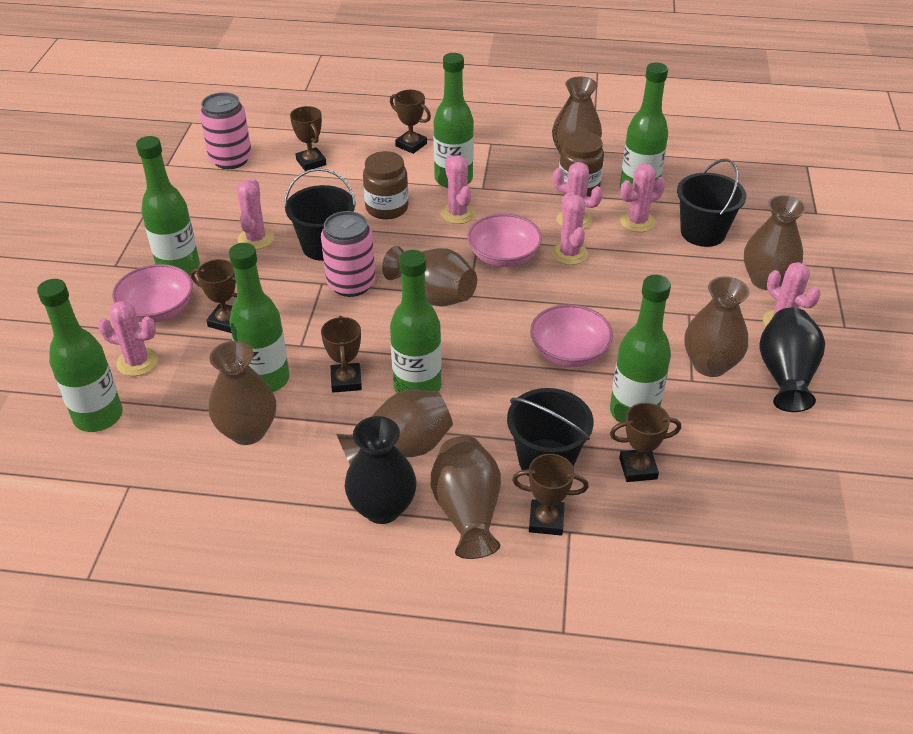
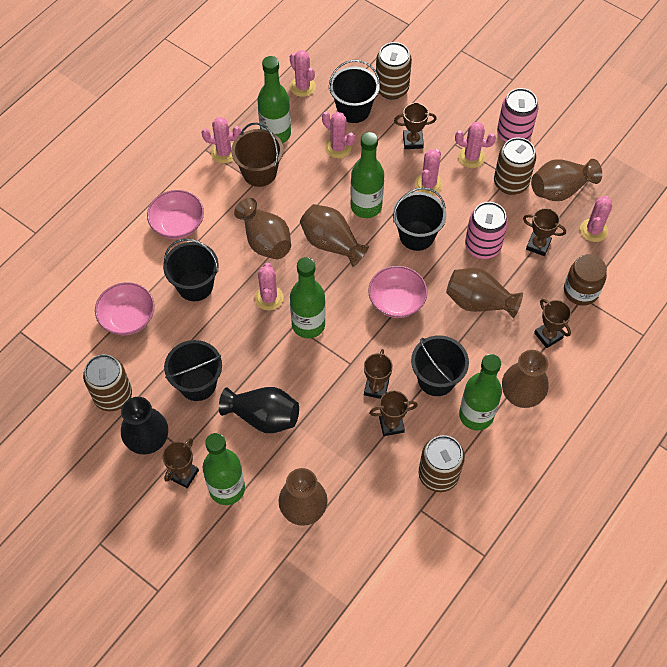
black bucket: [284,168,356,261] [507,388,594,477] [677,159,746,247] = 3 -> [163,239,218,301] [164,340,222,401] [329,60,380,123] [393,187,447,251] [411,335,469,396] = 5
brown bucket: none = 0 -> [231,122,283,187] = 1
brown can: none = 0 -> [83,354,132,411] [376,42,412,100] [419,435,465,492] [494,138,536,195] = 4
brown jar: [363,151,408,219] [559,131,604,197] = 2 -> [564,254,607,306] = 1
brown vase: [209,341,276,445] [336,390,453,464] [382,246,477,307] [431,436,501,559] [552,77,602,155] [685,276,750,377] [744,195,806,290] = 7 -> [234,198,291,259] [278,468,328,526] [300,204,369,267] [446,268,523,318] [502,350,549,408] [531,159,602,201] = 6
green bottle: [37,279,123,432] [136,136,200,276] [229,243,290,392] [390,250,442,393] [433,53,474,188] [610,275,671,423] [620,62,668,189] = 7 -> [203,433,245,505] [257,56,291,143] [290,257,326,338] [350,132,384,218] [459,354,502,431] = 5

